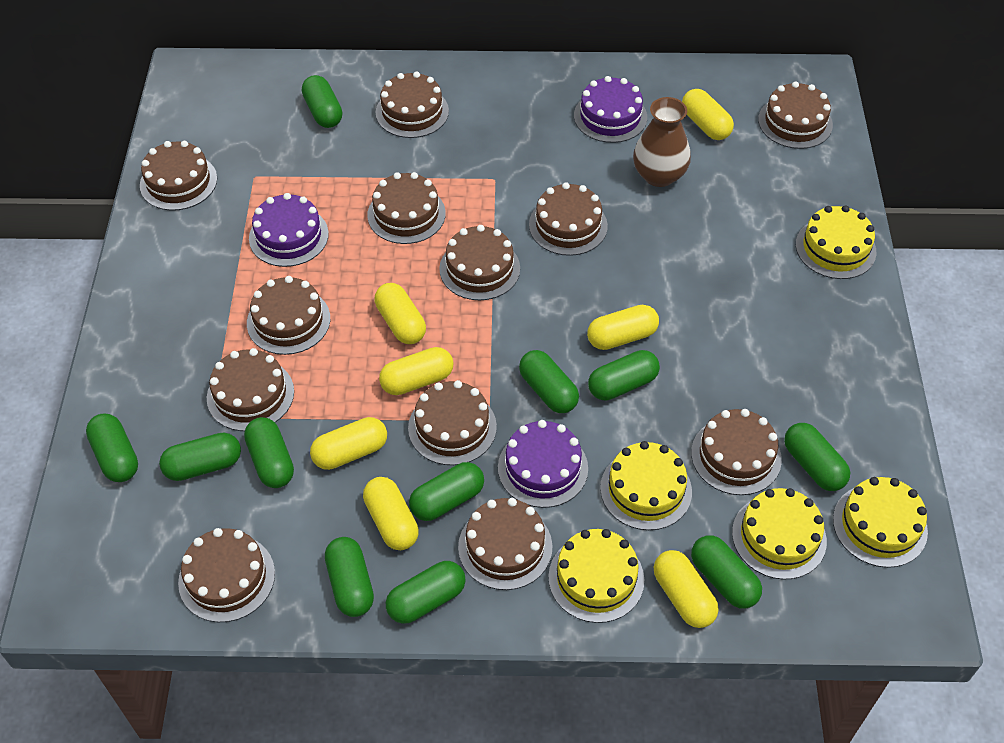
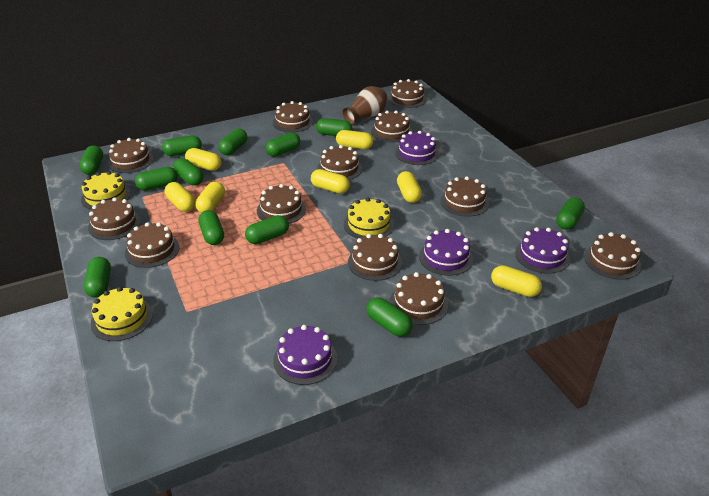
green capsule: [86,413,138,482] [159,432,241,481] [244,417,294,488] [302,75,343,128] [325,537,374,617] [386,561,466,624] [409,462,484,521] [519,350,579,413] [588,350,660,401] [691,535,762,609] [784,423,850,491] = 11 -> [79,145,103,175] [84,257,111,298] [135,167,178,191] [162,135,202,156] [173,158,203,186] [199,210,224,245] [218,129,248,155] [245,215,289,244] [265,132,300,157] [316,118,353,136] [366,297,413,337] [556,197,585,230] = 12
purple cake: [249,193,329,267] [498,420,588,508] [574,76,647,143] = 3 -> [273,325,337,385] [395,131,439,165] [419,229,473,276] [515,227,570,274] = 4
yellow cake: [548,529,644,623] [600,441,692,530] [732,488,827,580] [796,205,876,279] [833,477,928,568] = 5 -> [81,171,131,210] [91,287,153,341] [344,198,394,239] = 3

